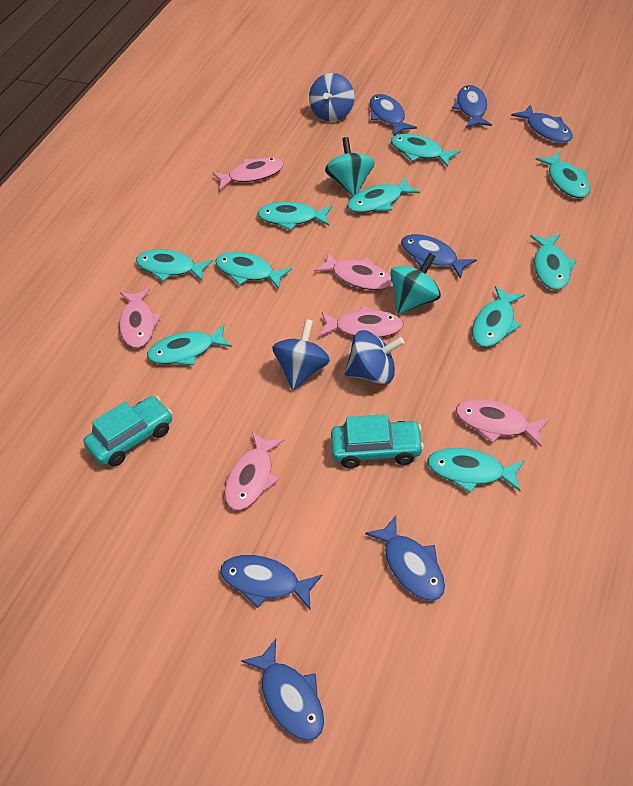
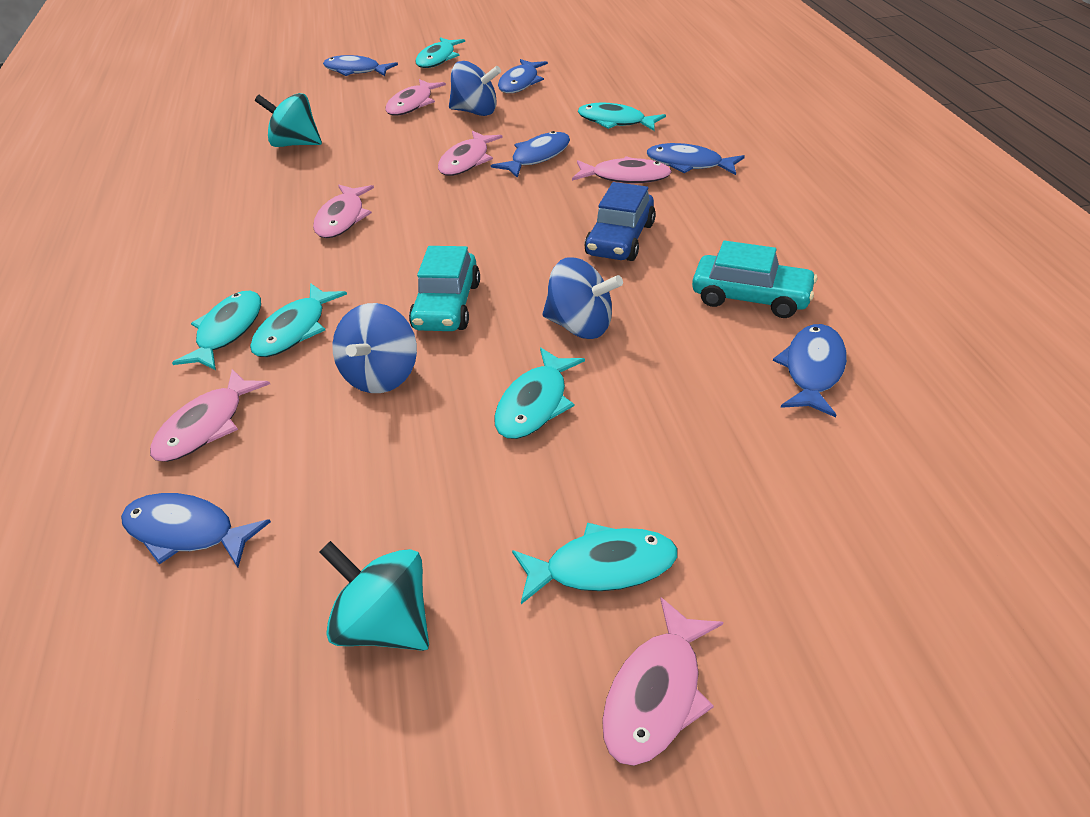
blue car: none = 0 -> [584,182,656,261] = 1
blue fish: [220,555,322,609] [241,639,324,741] [365,515,445,601] [370,94,417,136] [401,234,477,279] [452,85,492,128] [511,104,573,143] = 7 -> [121,493,271,568] [323,55,398,76] [491,131,570,178] [498,59,548,93] [647,143,745,175] [773,324,847,417] = 6
turquoise fish: [136,249,213,282] [147,324,232,365] [215,252,292,289] [257,202,332,230] [347,177,420,213] [391,134,460,167] [427,448,524,493] [472,286,525,347] [530,234,577,290] [535,151,590,198] = 10 -> [172,291,261,370] [250,283,347,357] [415,37,465,68] [494,348,585,439] [512,522,678,604] [578,103,666,131] = 6

